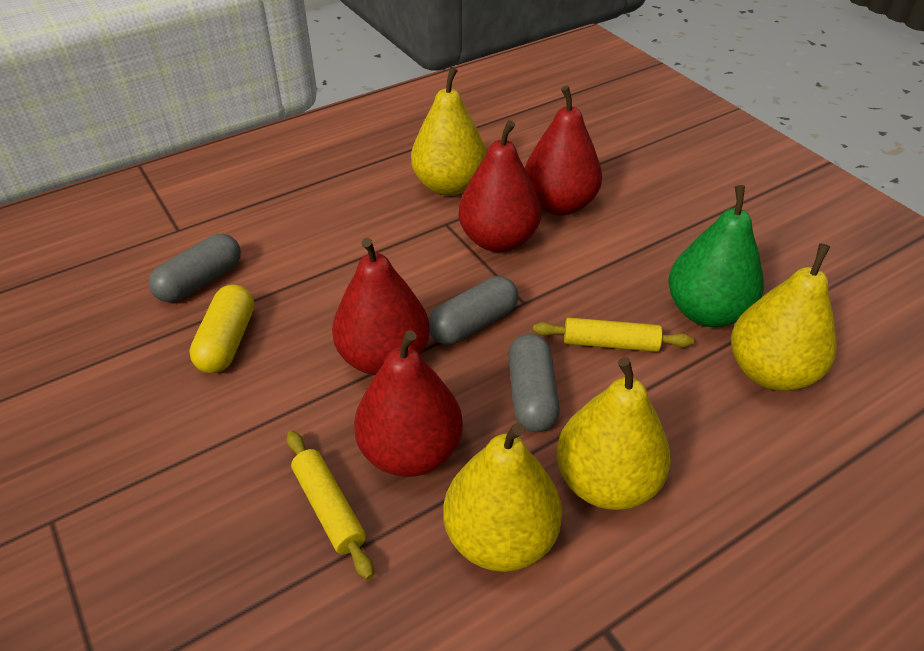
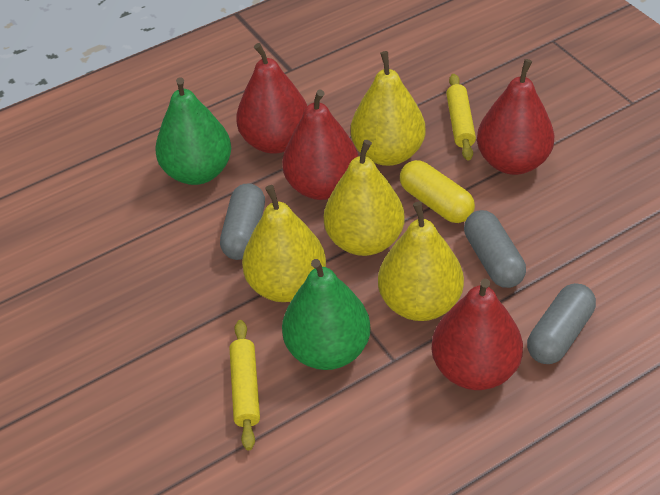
green pear: [668,185,764,327] = 1 -> [155,77,231,185] [282,259,370,370] = 2

